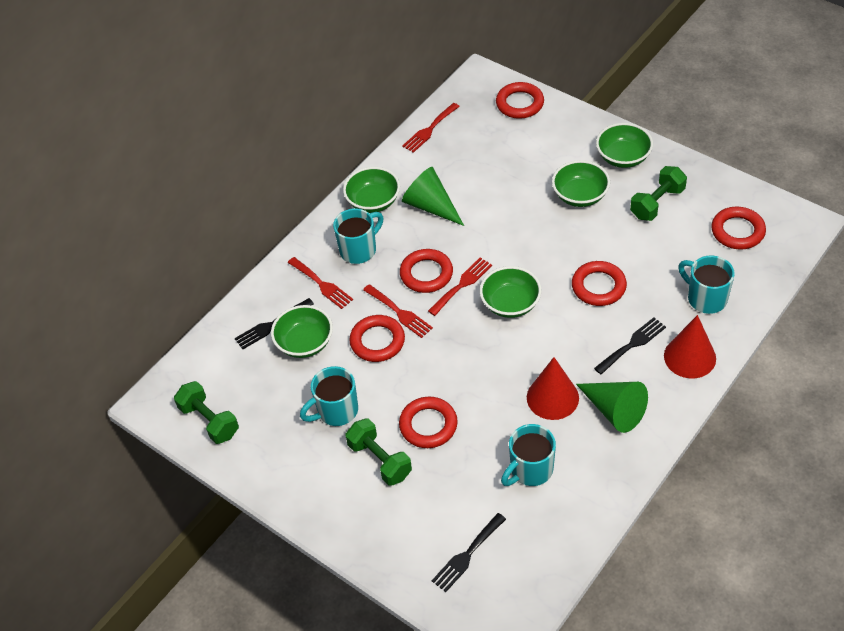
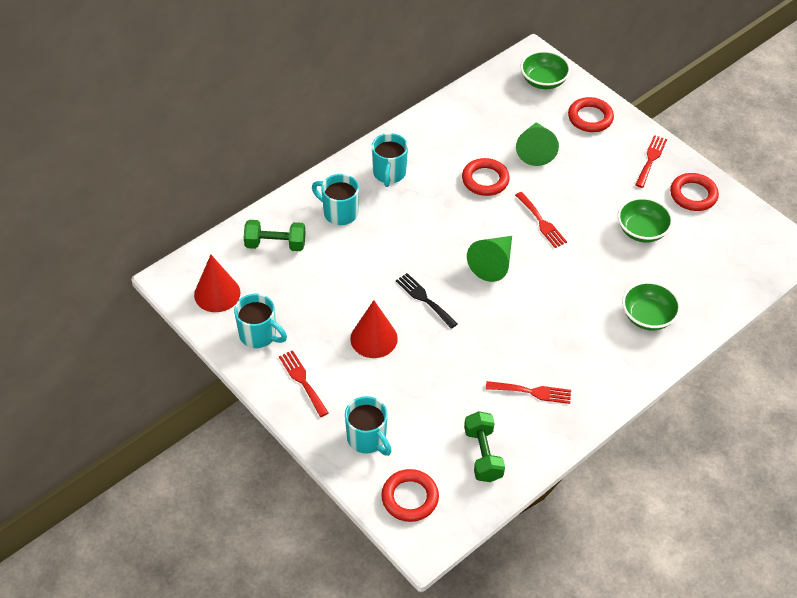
black fork: [235,298,314,349] [432,513,506,592] [594,317,666,375] = 3 -> [396,273,458,329] = 1
green bowl: [271,305,333,358] [343,167,400,213] [480,266,541,318] [552,160,610,207] [596,123,653,168] = 5 -> [521,50,571,89] [618,197,673,242] [622,281,681,330] = 3
green dumbbell: [174,381,239,444] [346,418,412,486] [630,166,687,221] = 3 -> [244,220,305,251] [464,411,505,482] = 2
red ring: [349,315,405,362] [399,397,458,448] [400,249,453,293] [496,82,544,119] [572,261,627,306] [711,207,766,249] = 6 -> [381,469,439,522] [462,158,510,196] [568,97,614,132] [670,173,719,211] = 4

